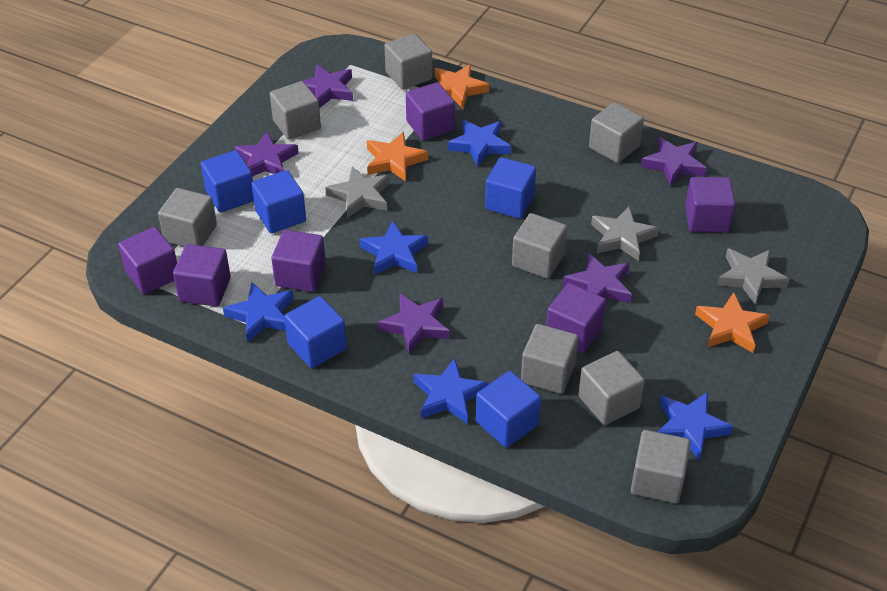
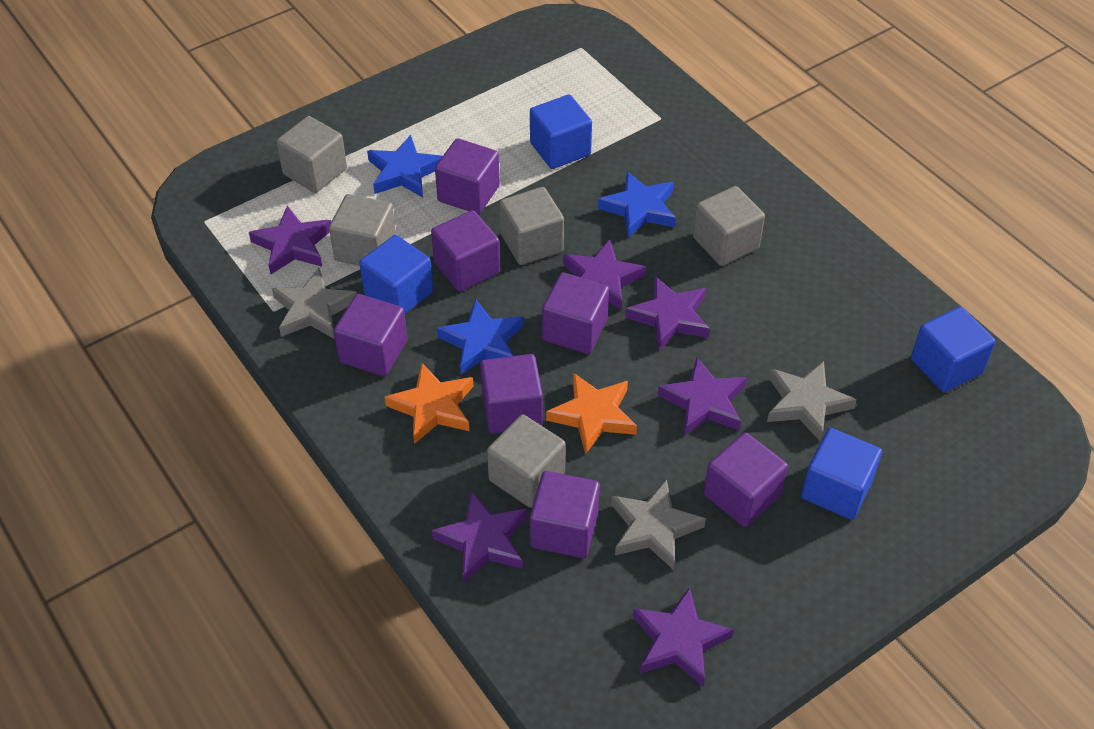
blue cube: [201,150,254,213] [251,170,306,233] [284,296,347,368] [476,371,541,448] [485,157,536,219] = 5 -> [359,235,433,315] [530,95,592,169] [801,428,882,520] [911,307,995,393] = 4
blue star: [223,282,294,343] [360,221,428,275] [413,358,488,424] [448,119,511,167] [658,392,733,460] = 5 -> [367,135,442,198] [437,299,523,374] [598,171,676,238] = 3
grey cube: [158,188,217,247] [270,81,321,140] [384,33,432,90] [512,213,567,279] [521,324,578,394] [578,351,645,425] [589,102,644,163] [631,430,691,503] = 8 -> [276,116,347,193] [329,194,396,266] [487,414,566,508] [499,187,564,265] [693,186,765,266] = 5
orange star: [367,132,428,182] [435,64,489,109] [695,292,770,353] = 3 -> [385,363,473,444] [546,373,637,454] = 2
purple cube: [118,227,177,294] [173,244,231,307] [271,230,326,292] [406,82,455,141] [546,283,606,353] [685,177,735,233] = 6 -> [334,294,407,376] [431,210,500,292] [435,138,500,214] [480,354,543,434] [530,471,600,558] [542,272,609,354] [704,433,788,527] = 7
purple star: [234,132,299,177] [299,64,353,108] [378,293,450,354] [563,253,632,303] [641,137,707,187] = 5 -> [249,206,331,274] [432,491,527,582] [563,239,646,311] [625,276,710,351] [632,587,734,687] [658,357,747,436] = 6

